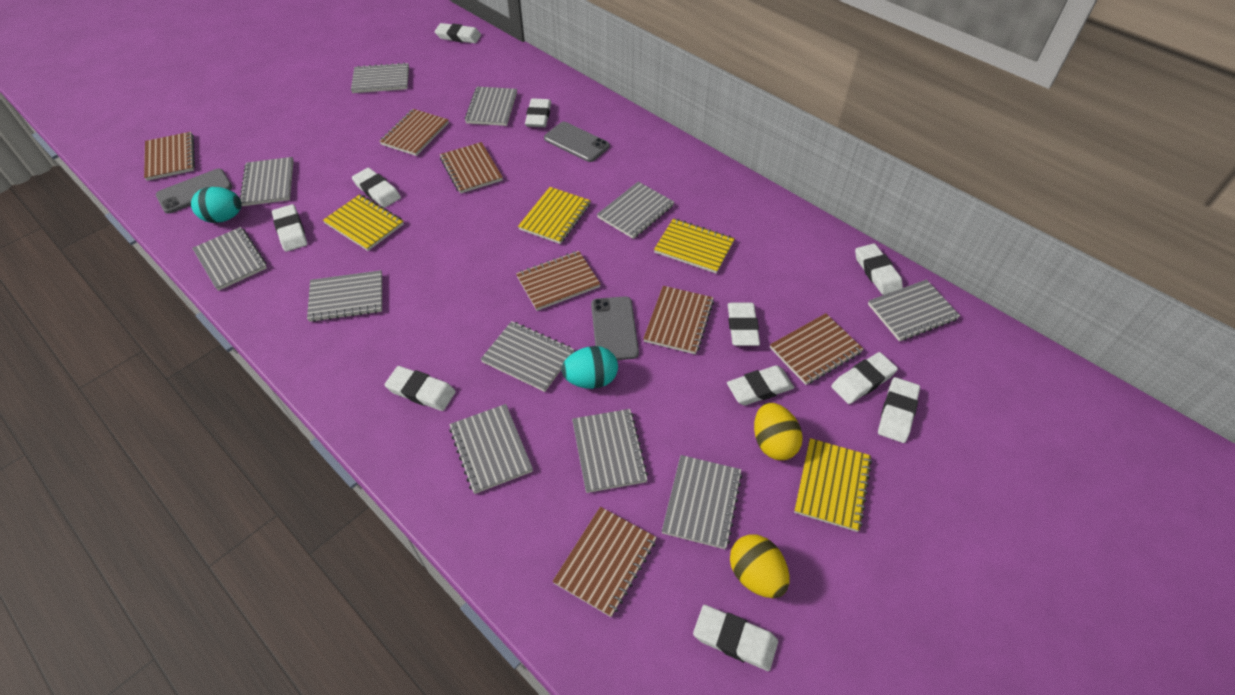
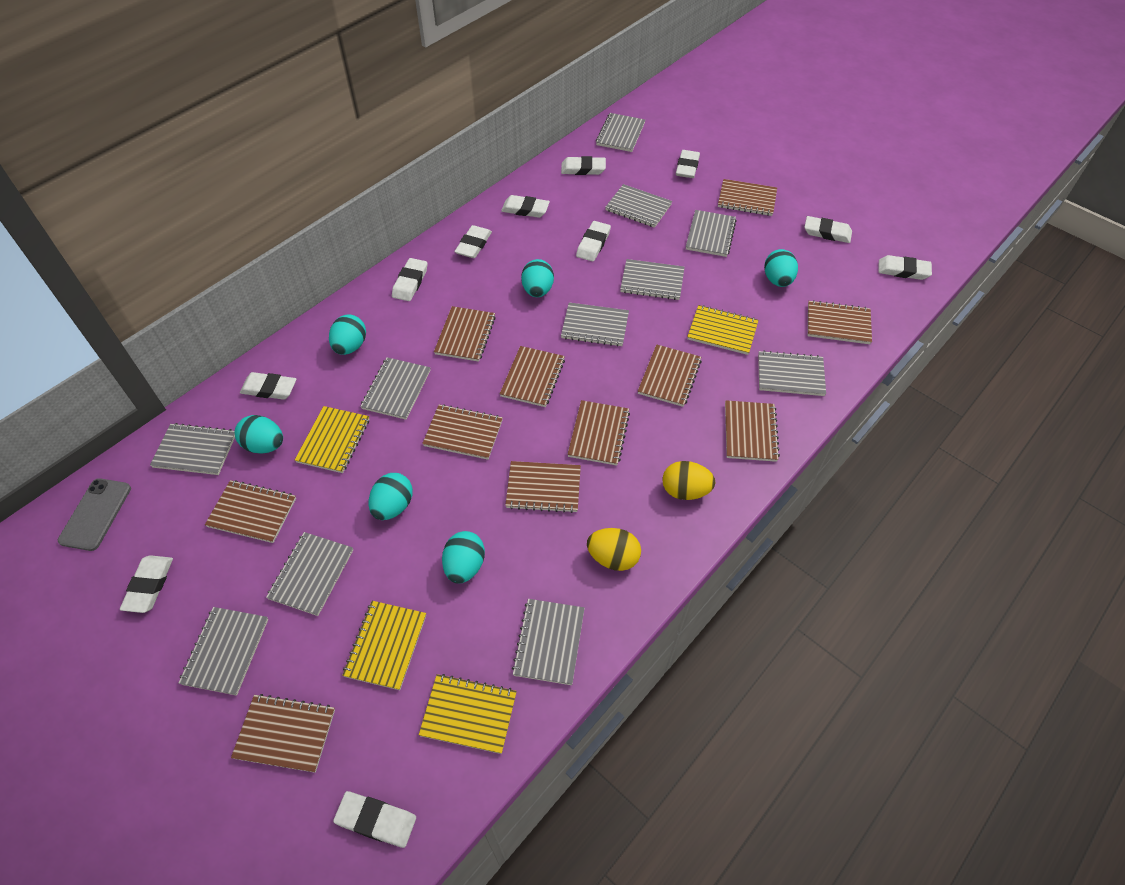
brown notebook: [144,132,195,181] [379,109,449,156] [440,142,503,194] [516,251,601,311] [553,507,657,617] [643,286,714,354] [770,313,863,385] = 7 -> [205,480,296,543] [231,694,335,773] [422,404,503,460] [434,306,496,362] [500,346,565,407] [505,461,581,513] [567,400,630,466] [638,344,702,407] [718,179,777,216] [725,400,780,462] [808,300,872,344] = 11
grey phone: [156,169,232,214] [544,122,610,162] [591,297,639,360] = 3 -> [58,478,131,551] = 1
turquoise egg: [191,187,242,223] [562,346,618,389] = 2 -> [235,415,283,454] [329,314,366,355] [369,473,413,520] [442,531,485,583] [521,259,554,297] [764,249,798,287] = 6

